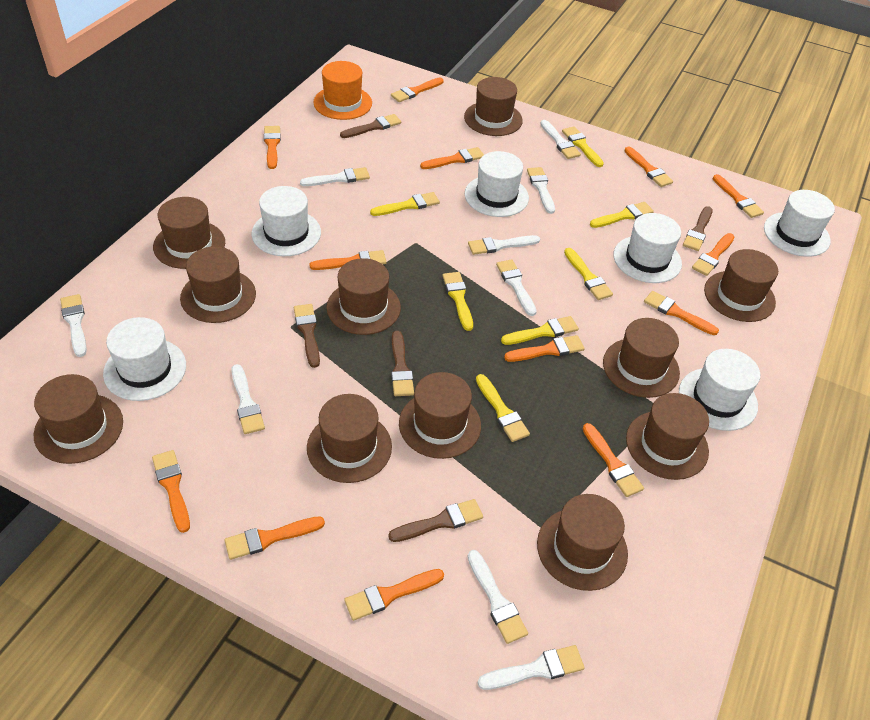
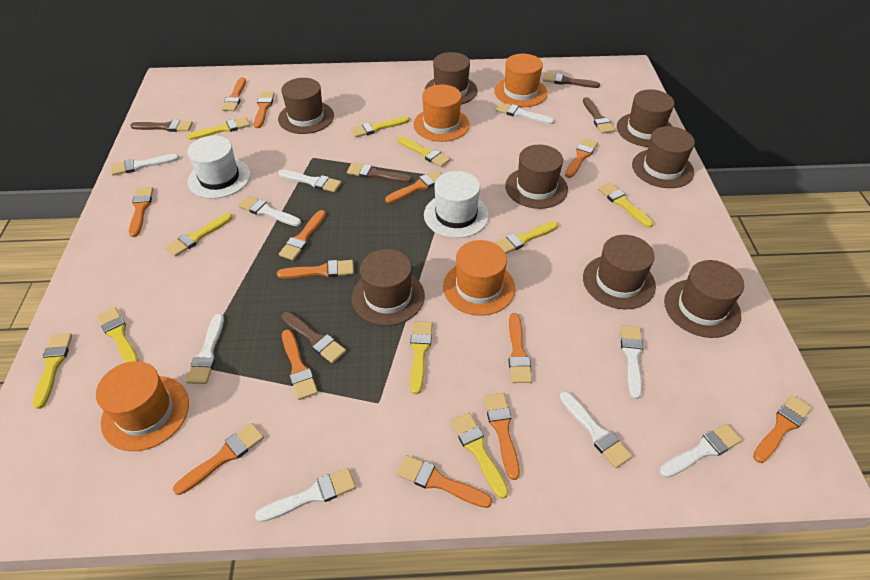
brown hat: [34,374,123,464] [153,197,225,269] [180,246,256,323] [307,394,392,483] [326,258,401,335] [399,372,481,459] [464,77,523,136] [537,494,628,591] [603,318,680,398] [626,393,709,480] [704,249,778,322] = 11 -> [278,78,334,134] [352,249,425,326] [425,52,477,104] [505,145,568,209] [583,235,656,310] [617,89,674,147] [632,126,695,188] [664,260,744,338] = 8
orange hat: [313,61,372,120] = 1 -> [96,361,189,451] [414,84,470,142] [443,240,515,316] [494,54,548,107] = 4
white hat: [103,317,186,401] [251,186,321,256] [465,151,529,217] [614,213,682,283] [679,349,760,431] [764,190,835,257] = 6 -> [188,135,251,199] [424,171,489,238] = 2
yellow brush: [370,192,440,216] [442,272,473,331] [476,374,530,442] [501,316,579,345] [562,126,604,167] [564,248,613,300] [590,202,654,228] = 7 -> [33,333,72,409] [97,307,139,363] [165,213,233,257] [187,117,250,140] [350,116,410,138] [398,136,451,167] [410,321,433,394] [451,412,508,499] [494,221,558,254] [598,183,654,228] = 10

